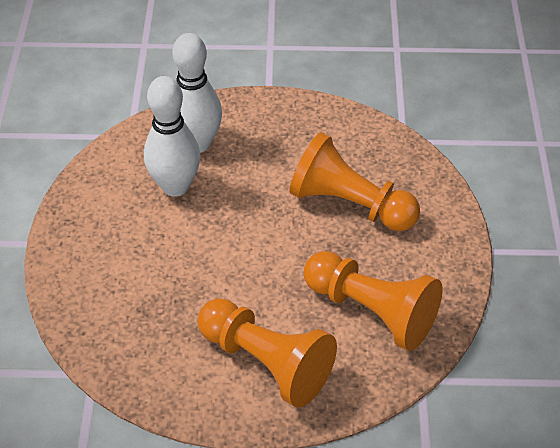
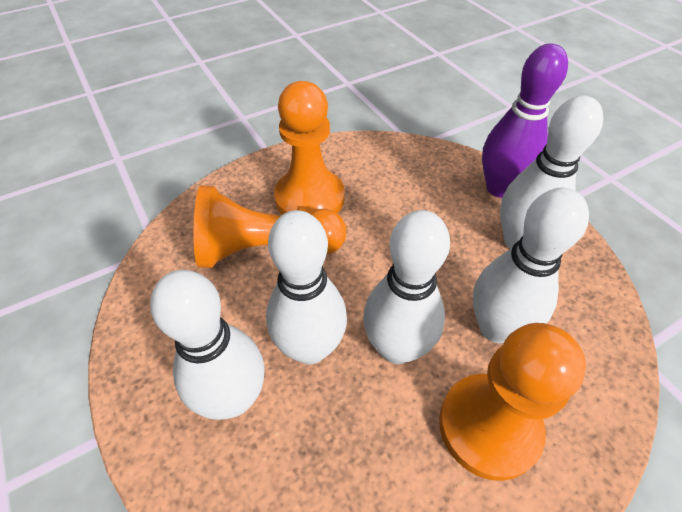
purple bowling pin: none = 0 -> [482,43,568,198] = 1
white bowling pin: [144,76,200,197] [172,33,222,153] = 2 -> [150,270,265,420] [266,210,347,364] [363,210,450,364] [473,188,589,343] [500,95,603,249] = 5

